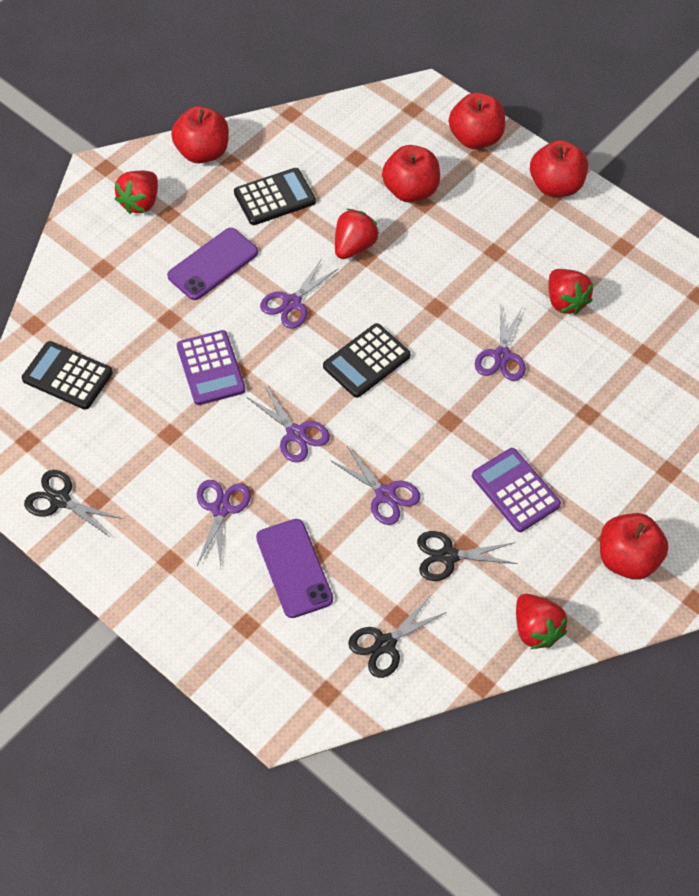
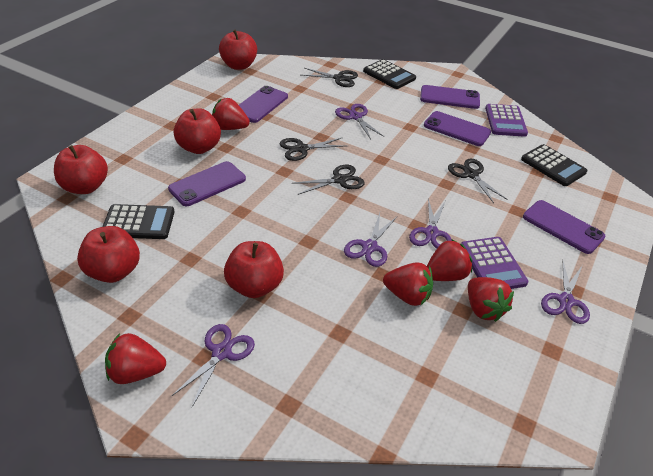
black scissors: [24,470,123,537] [348,595,447,678] [417,531,518,581] = 3 -> [280,138,345,161] [292,165,365,195] [302,68,358,87] [448,159,508,203] = 4
purple phone: [167,228,258,300] [256,519,333,618] = 2 -> [168,161,246,206] [239,86,288,123] [420,85,480,109] [424,111,491,146] [523,200,606,254] = 5
red strawberry: [115,171,158,214] [335,209,379,259] [516,594,567,649] [548,269,593,315] = 4 -> [105,333,166,384] [212,98,250,130] [383,262,433,306] [427,239,472,281] [468,277,514,322] = 5

